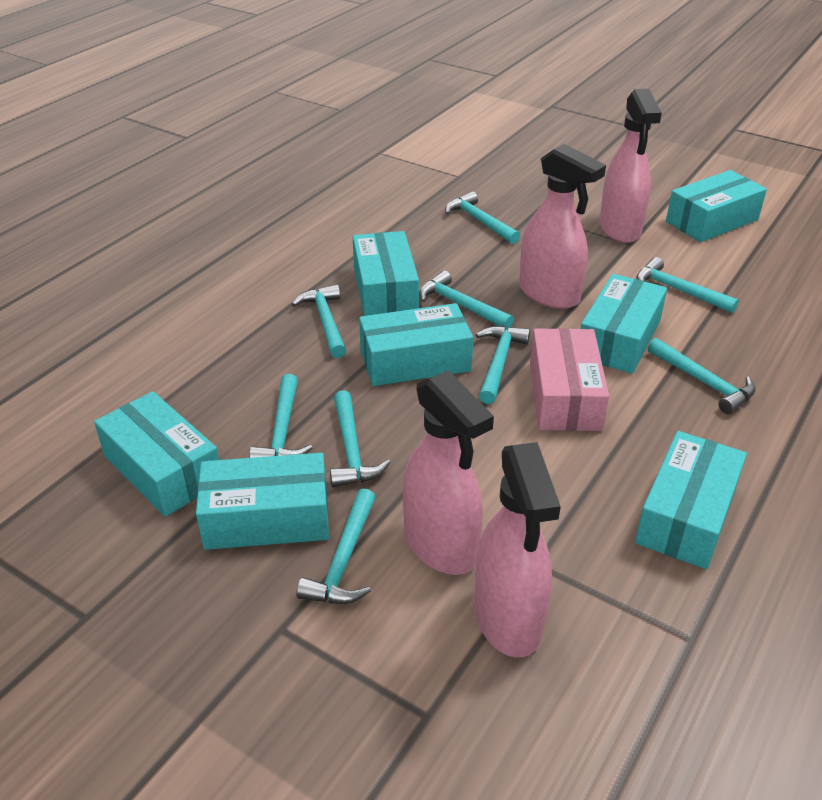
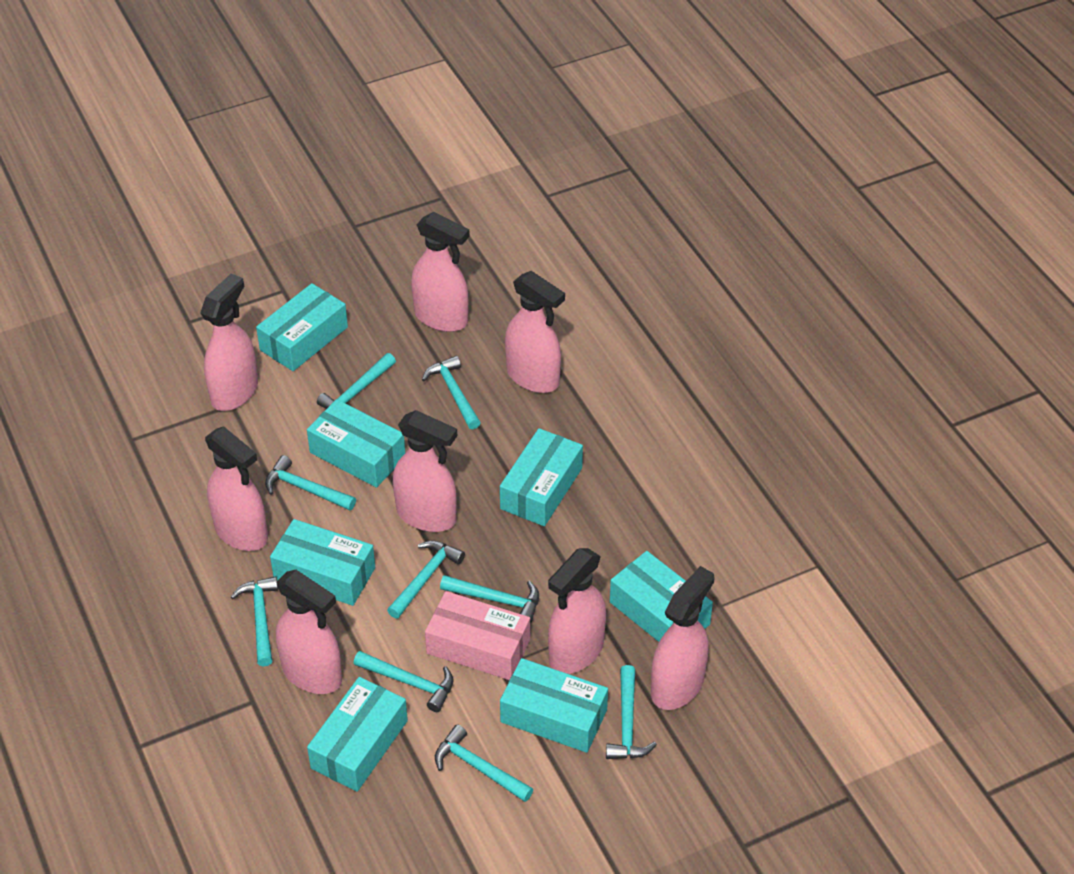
pink spray bottle: [403,370,494,575] [475,442,561,657] [519,144,606,309] [600,89,662,243] = 4 -> [200,273,258,411] [205,426,268,551] [276,570,342,694] [393,410,457,532] [411,212,470,332] [505,271,565,393] [548,548,606,674] [651,566,715,710] = 8

